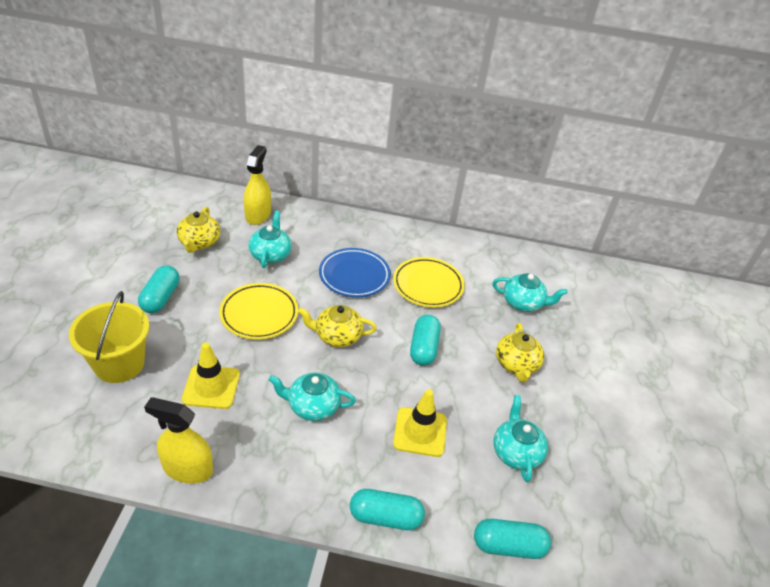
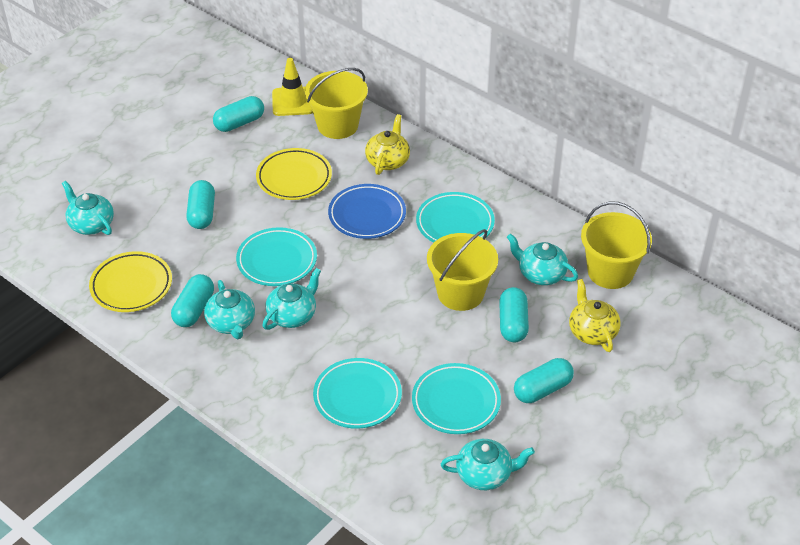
turquoise capsule: [138,265,180,313] [350,489,425,530] [410,315,441,366] [474,519,551,559] = 4 -> [171,274,214,327] [186,180,215,229] [213,96,264,132] [499,287,529,342] [514,358,574,403] = 5
turquoise plate: none = 0 -> [236,227,317,286] [313,358,402,429] [412,363,501,434] [416,192,495,242] = 4
turquoise teapot: [248,210,292,268] [268,372,356,421] [493,273,568,312] [493,395,548,482] = 4 -> [62,181,114,235] [204,280,255,339] [262,268,321,330] [441,439,535,490] [507,233,578,285] = 5
yellow bucket: [69,291,149,383] = 1 -> [305,68,368,139] [427,229,498,311] [581,201,652,289] = 3
yellow spray bottle: [144,397,213,484] [244,145,271,225] = 2 -> none = 0
yellow teapot: [177,207,220,253] [298,305,377,347] [496,323,544,382] = 3 -> [365,114,410,175] [569,279,621,352] = 2
yellow traffic cone: [182,342,240,409] [393,389,447,457] = 2 -> [272,58,313,116] = 1

